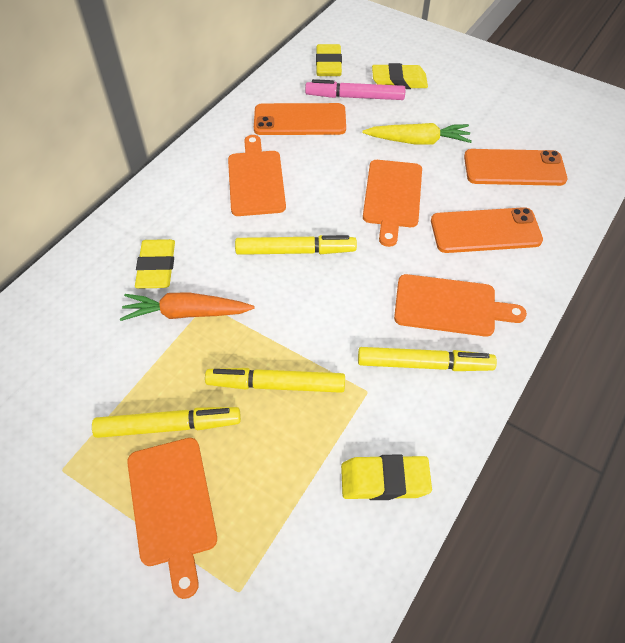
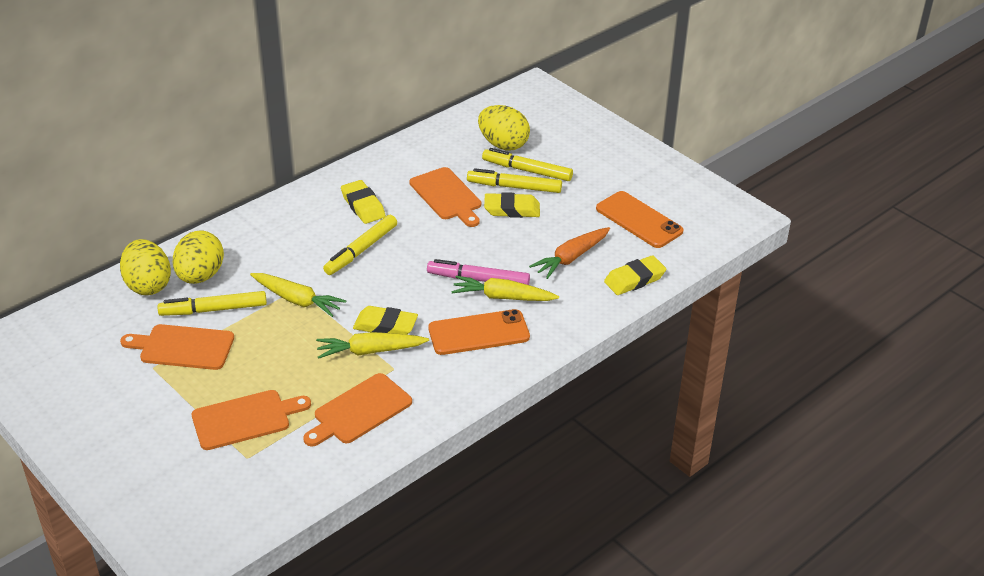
orange phone: [254,103,346,135] [431,207,543,253] [464,149,567,186] = 3 -> [428,309,530,355] [596,191,684,248] = 2
yellow carrot: [362,123,472,145] = 1 -> [250,273,346,317] [316,332,429,359] [451,276,559,301] = 3
yellow egg: none = 0 -> [120,239,171,295] [173,231,224,284] [478,105,530,151] = 3

